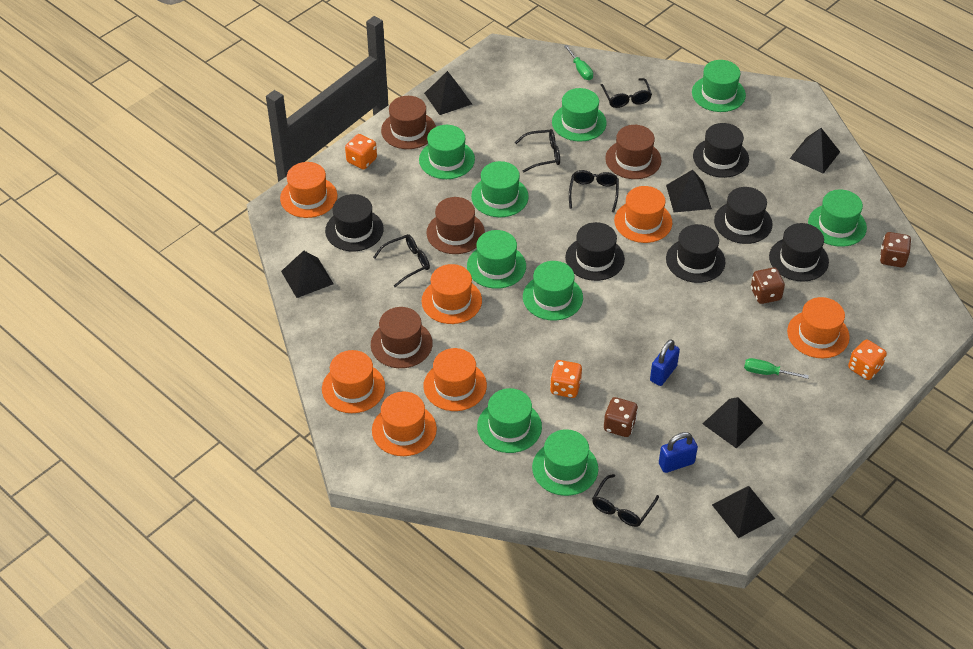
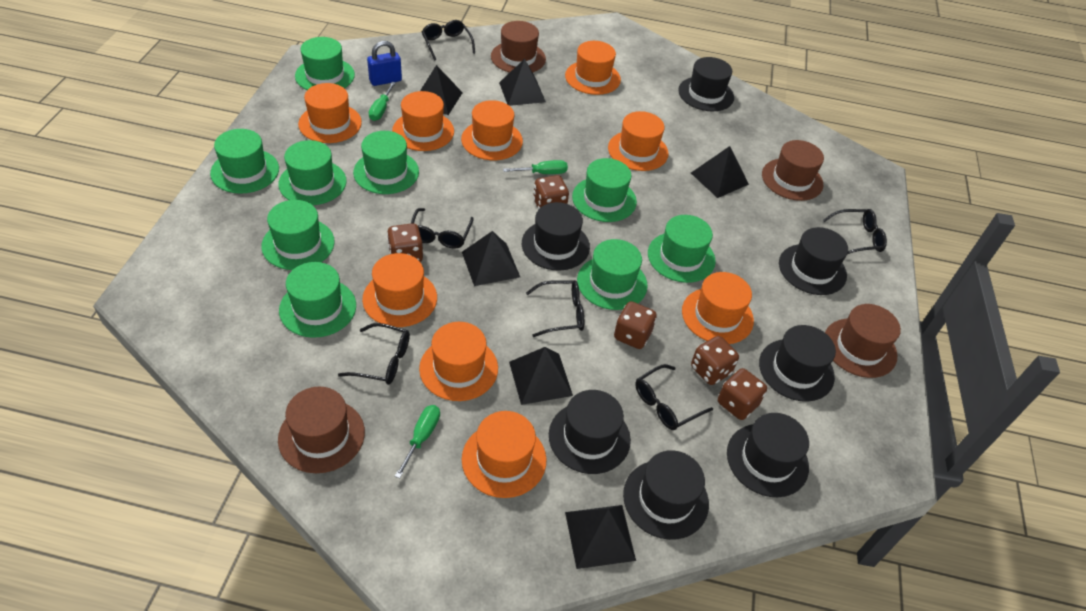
black glasses: [373,234,430,287] [515,129,560,173] [569,170,619,212] [592,474,659,527] [601,78,652,108] = 5 -> [338,323,410,385] [411,208,474,249] [422,20,475,61] [526,280,584,337] [635,364,713,430] [823,209,887,254] = 6
black hat: [325,194,384,251] [565,222,625,281] [666,224,725,283] [693,123,749,178] [714,187,773,244] [769,223,829,282] = 6 -> [522,202,590,271] [549,390,631,474] [623,450,709,540] [678,57,734,111] [727,413,809,497] [759,325,836,402] [779,227,848,295] = 7
blue padlock: [650,339,680,386] [659,432,698,473] = 2 -> [367,41,402,86] = 1
brown dice: [604,397,638,437] [751,268,785,304] [880,232,911,267] = 3 -> [387,223,423,262] [533,175,569,210] [614,301,657,349] [691,336,739,385] [718,368,767,420] = 5
green screwdriver: [564,45,593,80] [744,358,809,379] = 2 -> [369,82,396,121] [395,405,440,478] [503,160,568,174] = 3
orange dice: [345,134,377,169] [550,360,582,398] [848,339,887,380] = 3 -> none = 0
orange hat: [280,162,337,218] [322,350,385,413] [372,391,437,456] [421,264,482,324] [423,348,487,411] [614,186,672,243] [787,297,850,358] = 7 -> [298,83,362,143] [362,253,437,327] [392,91,454,151] [419,322,498,401] [461,100,523,160] [462,411,546,498] [565,41,621,95] [608,111,669,171] [682,272,754,344] = 9

